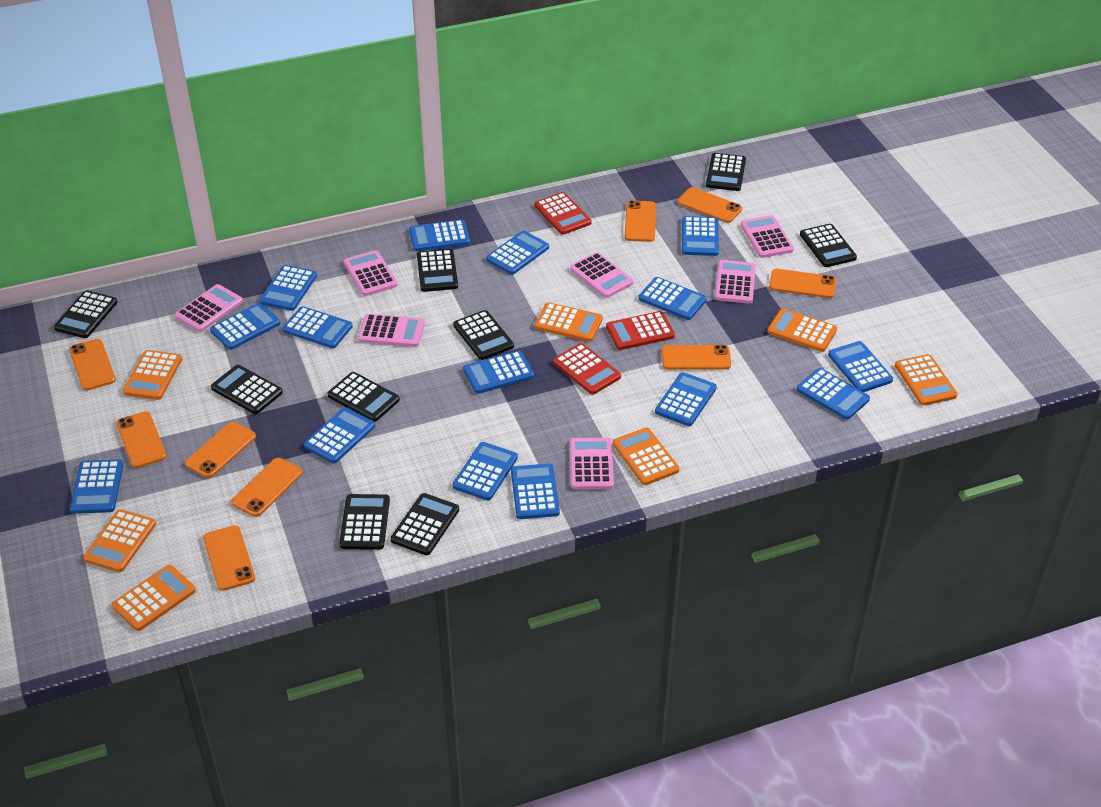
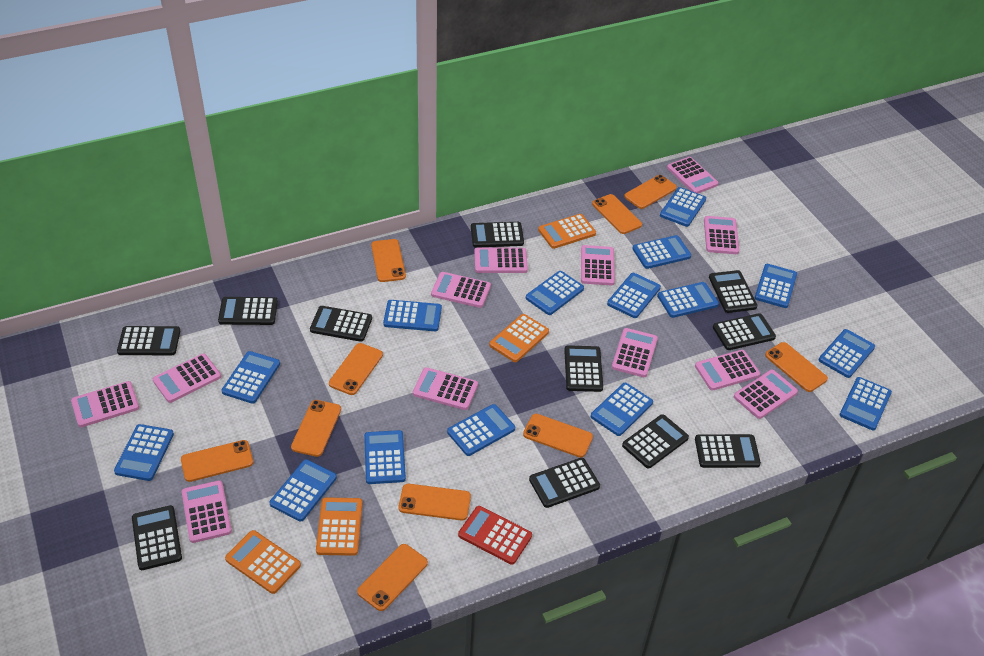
black calculator: [54,290,118,338] [211,365,283,414] [327,372,400,422] [339,494,390,550] [390,493,459,555] [417,249,458,292] [453,310,514,360] [706,153,746,191] [800,224,857,267] = 9 -> [117,326,180,355] [132,505,182,570] [218,297,278,325] [310,306,372,342] [471,222,524,248] [529,458,600,508] [564,345,603,392] [622,414,689,468] [695,434,761,468] [709,270,758,313] [713,313,776,350] = 11
orange calculator: [83,509,156,572] [112,565,196,631] [123,350,182,400] [535,302,603,342] [613,428,679,485] [768,308,837,352] [895,354,958,406] = 7 -> [225,530,301,594] [316,497,362,556] [489,314,549,362] [538,214,596,249] = 4
orange phone: [69,339,116,391] [116,411,167,468] [185,422,256,478] [203,525,255,591] [232,458,303,517] [625,200,656,242] [661,345,731,370] [678,187,742,223] [769,269,836,298] = 9 -> [181,440,253,482] [291,400,341,457] [329,343,383,395] [357,544,428,611] [371,239,406,282] [399,484,471,521] [523,414,593,458] [592,194,642,234] [624,175,677,209] [765,342,828,392] = 10
pink calculator: [175,284,243,332] [344,250,398,296] [358,314,425,347] [570,252,634,298] [570,438,614,489] [715,260,756,304] [740,215,794,258] = 7 -> [71,381,139,427] [153,354,221,403] [182,480,232,543] [413,367,478,410] [431,272,491,308] [474,247,528,273] [581,245,615,285] [612,328,658,377] [667,157,719,193] [695,350,760,391] [704,216,739,254] [734,370,798,419] = 12
red calculator: [535,192,591,235] [553,343,621,394] [606,311,675,350] = 3 -> [458,506,532,565] = 1

